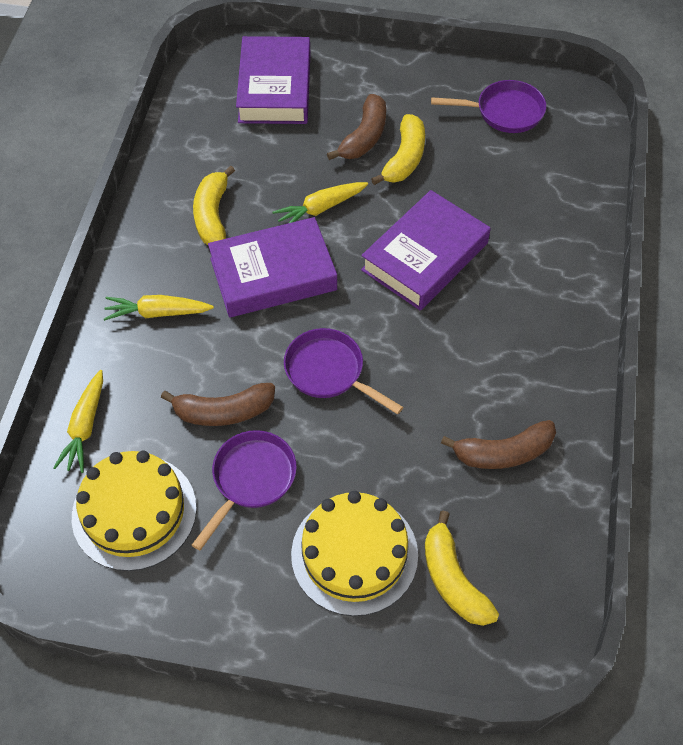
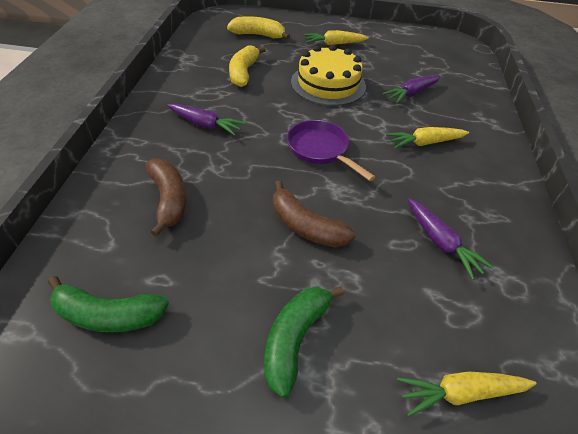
brown banana: [161,383,275,426] [327,94,386,160] [441,420,556,469] = 3 -> [145,158,186,237] [273,181,356,248] = 2
green banana: none = 0 -> [48,276,169,332] [264,286,344,397] = 2
purple book: [208,217,337,318] [236,36,311,124] [361,190,490,311] = 3 -> none = 0
purple carrot: none = 0 -> [167,104,245,136] [383,75,441,103] [408,198,493,280] = 3
purple pan: [192,430,297,551] [284,328,403,414] [431,80,546,133] = 3 -> [287,120,375,181] = 1
yellow banana: [193,165,235,245] [371,114,425,185] [425,511,499,626] = 3 -> [227,16,290,39] [229,45,266,87] = 2
yellow cake: [72,451,197,571] [291,491,418,616] = 2 -> [291,45,366,106] = 1

